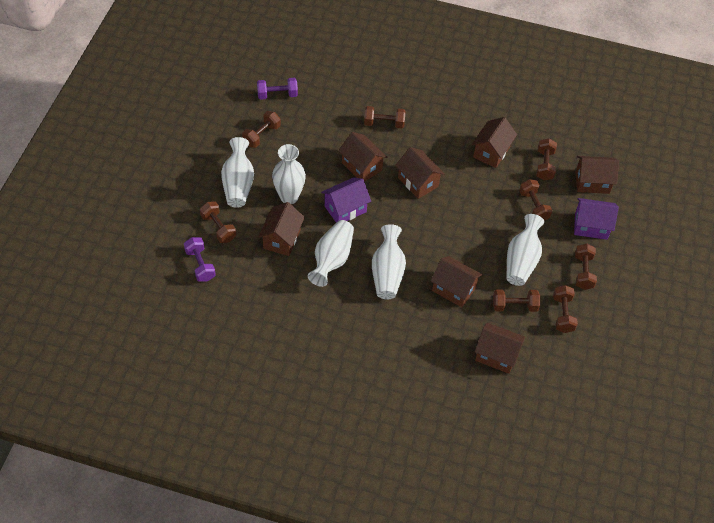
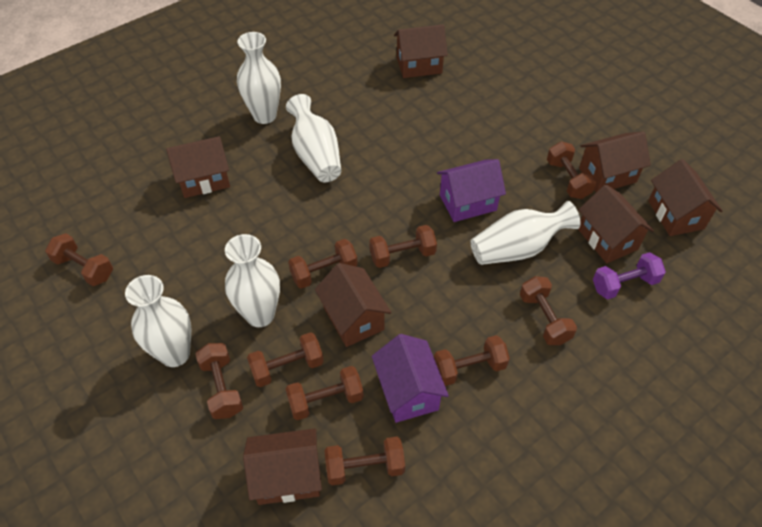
brown dumbbell: [200,201,236,243] [242,111,281,148] [364,106,405,128] [493,289,540,312] [519,179,552,221] [536,138,557,181] [553,285,578,333] [575,244,597,290] = 8 -> [45,233,113,286] [195,343,243,419] [247,332,324,387] [286,366,364,420] [288,239,358,289] [324,437,405,486] [369,225,437,268] [434,335,510,386] [520,276,577,345] [547,142,597,199] = 10
purple dumbbell: [184,237,216,282] [257,78,298,100] = 2 -> [593,252,666,299] = 1

